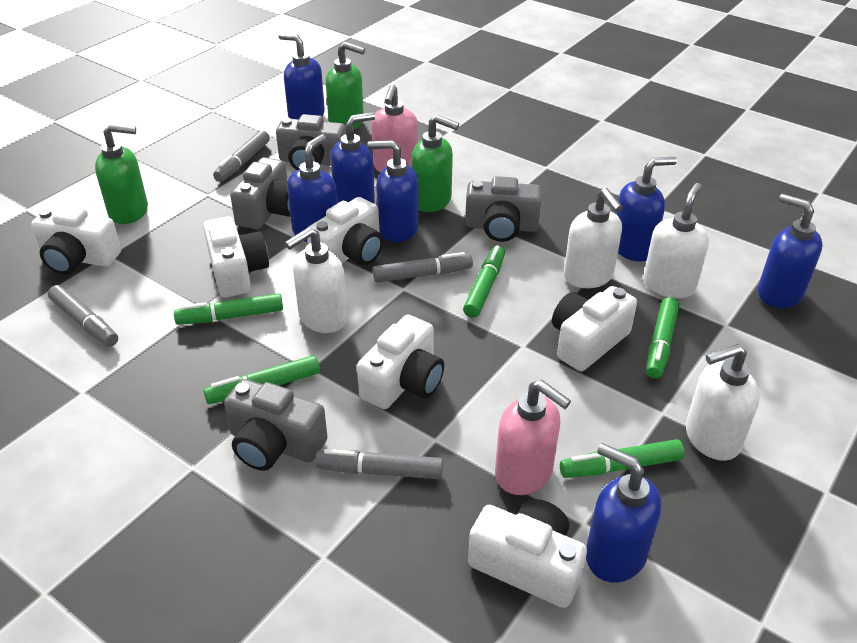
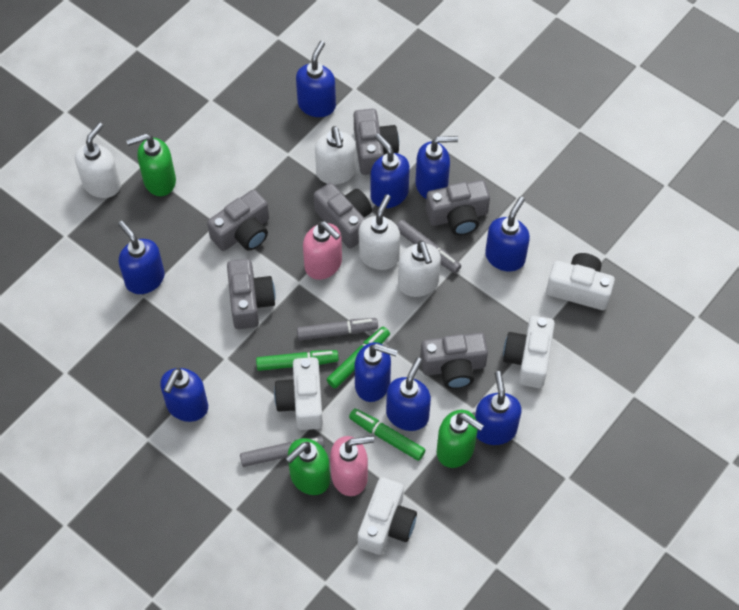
blue soap dispenser: [279,33,325,119] [287,134,338,242] [330,112,375,204] [367,140,419,242] [586,443,662,583] [616,157,677,262] [758,194,823,308] = 7 -> [118,221,165,294] [160,368,208,422] [296,41,336,117] [355,342,398,402] [371,134,410,208] [386,357,431,431] [415,136,458,199] [475,371,522,445] [485,197,530,271] = 9
green marker: [174,293,283,325] [203,355,320,404] [463,245,505,318] [560,439,685,478] [646,297,679,379] = 5 -> [256,350,339,371] [327,326,390,388] [349,409,425,461] = 3
grey camera: [224,379,327,471] [230,157,290,229] [276,114,346,170] [465,176,542,242] = 4 -> [207,189,269,251] [227,259,275,329] [314,183,372,249] [354,109,399,175] [420,333,488,389] [426,180,490,235] = 6
grey marker: [48,285,118,347] [213,130,270,182] [315,449,443,479] [373,252,473,283] = 4 -> [240,436,325,467] [297,318,378,341] [397,220,461,273] = 3
white camera: [31,206,121,275] [203,216,269,297] [307,197,383,265] [357,315,444,409] [468,499,587,608] [552,286,637,371] = 6 -> [274,357,323,430] [358,477,417,555] [503,316,555,388] [546,253,615,310] = 4

